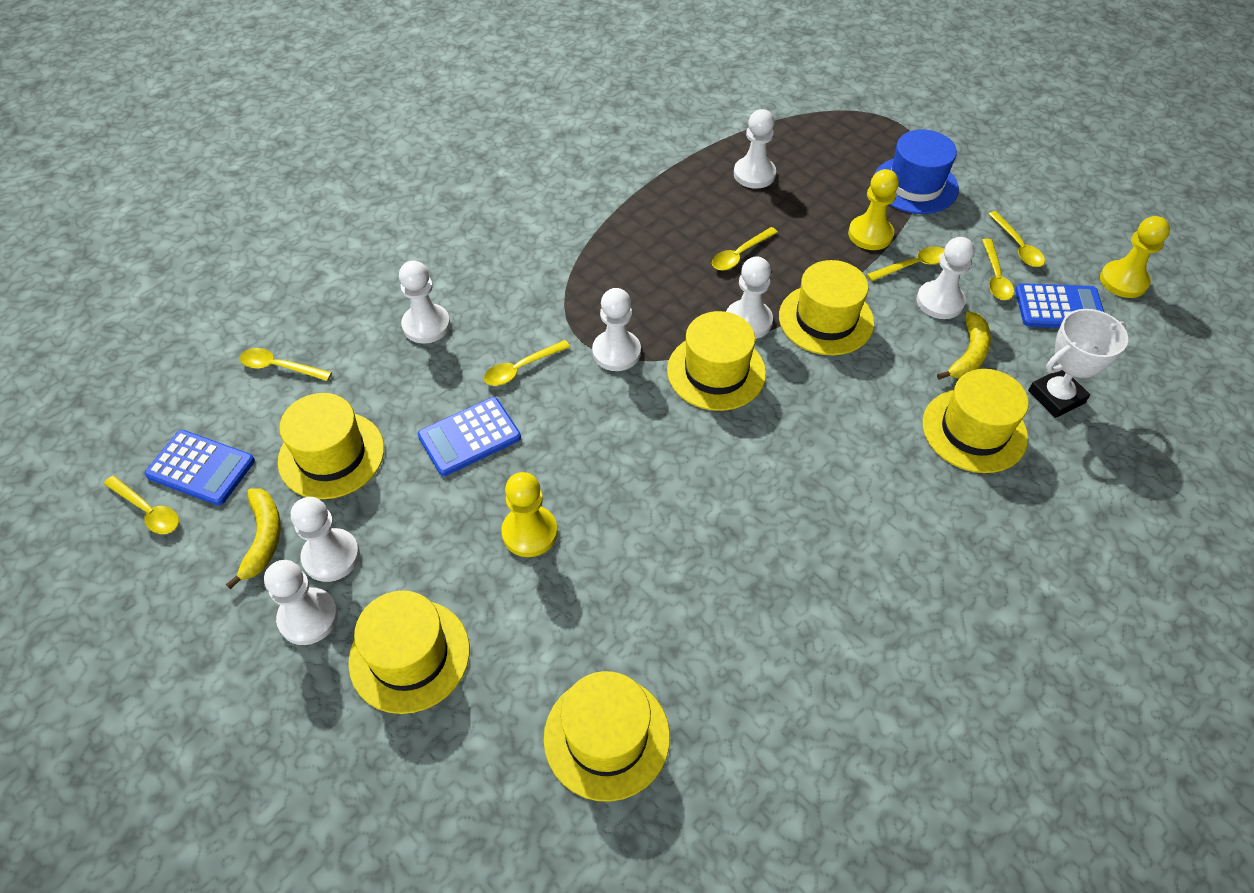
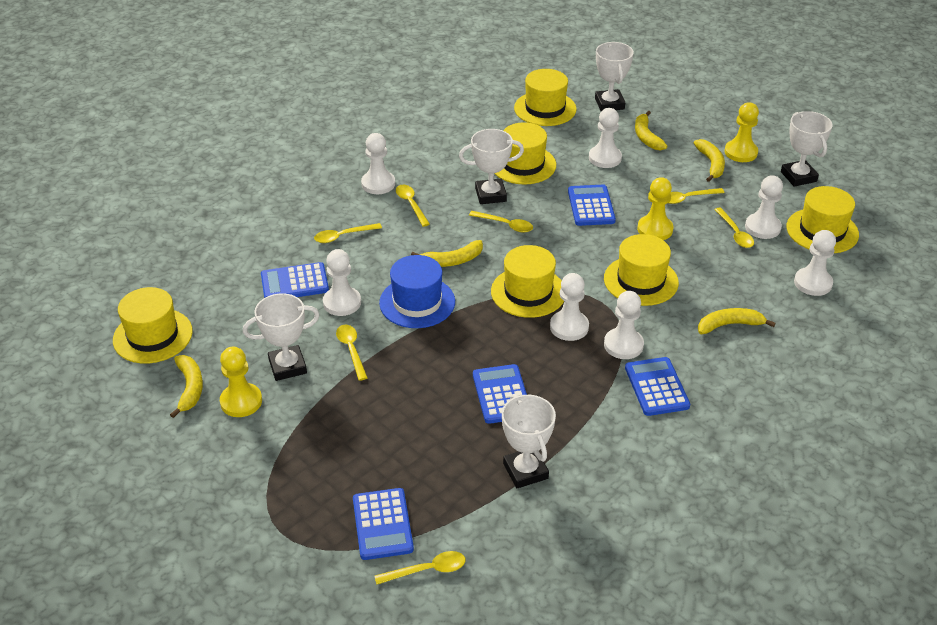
blue calculator: [145,430,255,506] [418,397,521,476] [1015,283,1104,328] = 3 -> [261,262,329,298] [353,488,414,560] [473,364,527,424] [568,185,616,226] [625,357,690,416] = 5
white trophy: [1028,309,1128,418] = 1 -> [243,293,320,381] [459,129,524,204] [502,394,556,488] [595,42,634,111] [781,111,832,187] = 5
yellow banana: [226,488,280,589] [937,311,991,380] = 2 -> [170,355,203,418] [411,240,483,267] [635,111,667,151] [694,139,725,182] [698,308,776,334] = 5

